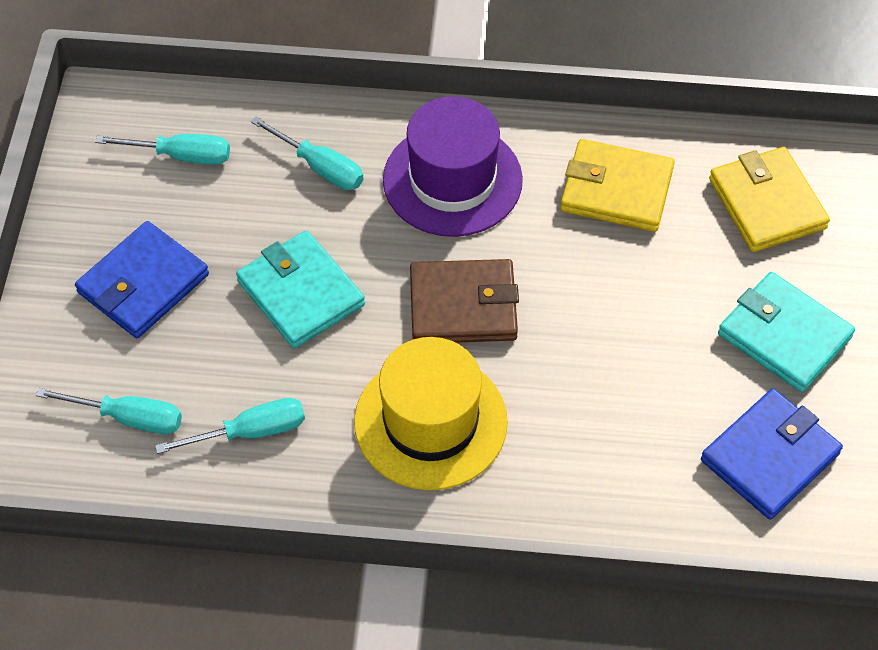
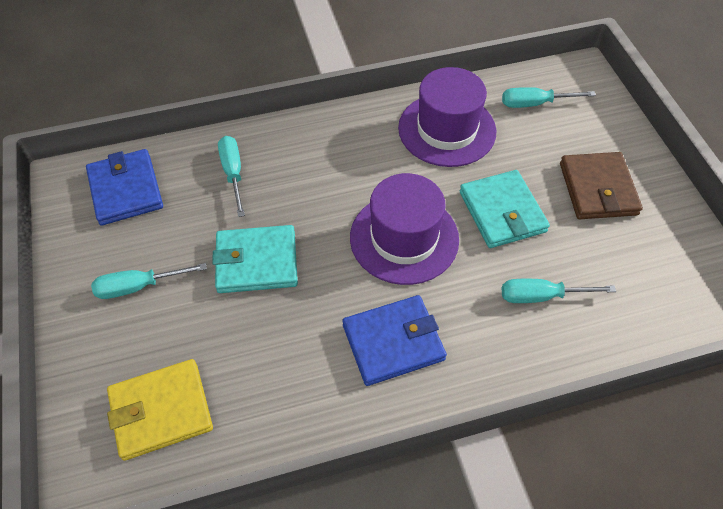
purple hat: [383,96,523,237] = 1 -> [350,173,459,285] [398,67,496,167] = 2
yellow hat: [354,337,508,490] = 1 -> none = 0
yellow wallet: [560,139,675,232] [709,147,830,252] = 2 -> [107,359,213,461] = 1

